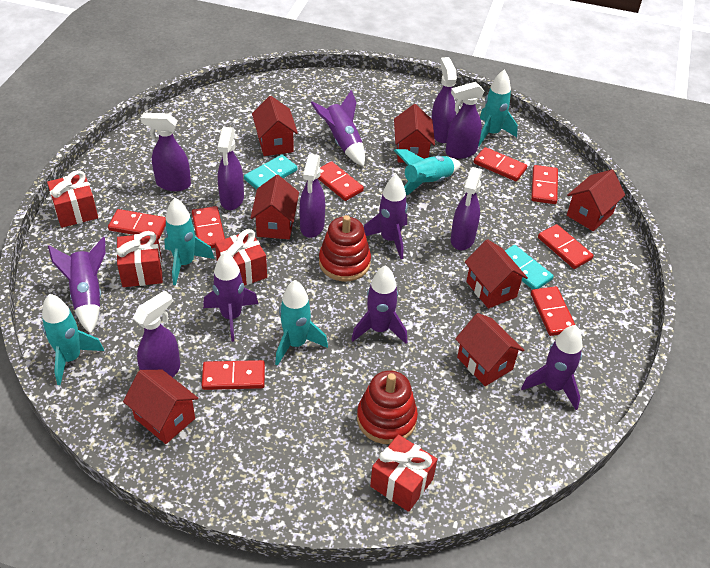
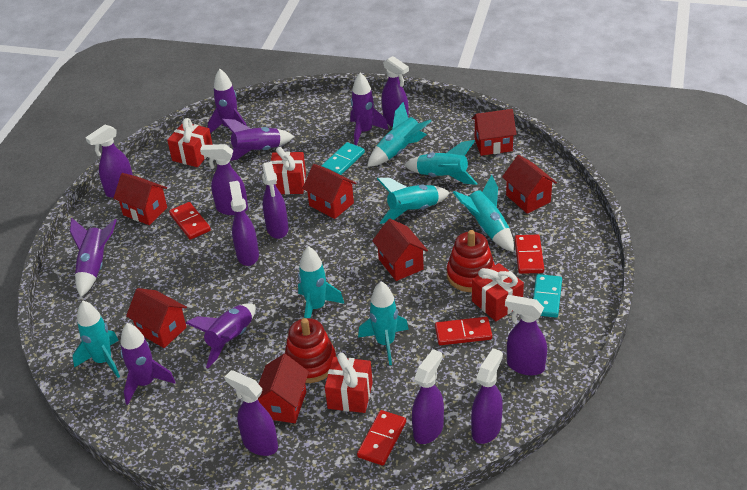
purple spray bottle: [133,290,180,377] [141,113,191,191] [217,127,244,210] [299,154,325,238] [431,57,457,143] [446,82,485,159] [451,167,482,250] = 7 -> [85,125,133,198] [200,144,248,215] [225,370,278,456] [229,181,259,266] [262,162,289,239] [382,56,409,127] [412,349,444,444] [471,348,503,444] [505,295,547,375] = 9
red domino: [108,209,166,239] [192,206,225,248] [202,360,265,390] [318,162,364,201] [474,147,527,181] [531,165,558,204] [531,286,575,336] [538,224,594,269] = 8 -> [169,202,211,240] [357,410,406,465] [435,317,492,345] [515,235,544,274] = 4
turquoise rocket: [42,294,104,385] [164,198,215,285] [275,280,328,366] [394,149,461,195] [478,70,518,146] = 5 -> [73,301,120,378] [298,246,344,318] [358,282,409,365] [367,102,431,167] [377,178,450,224] [404,140,478,185] [453,175,514,252] = 7

